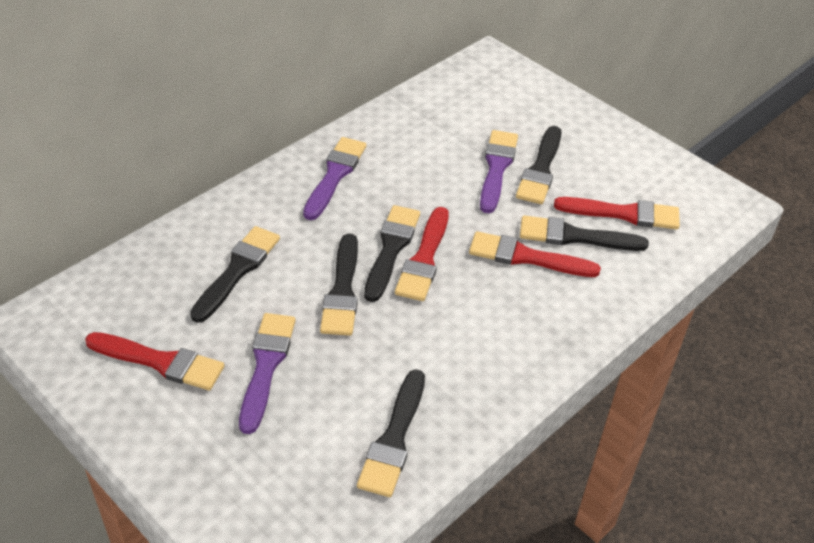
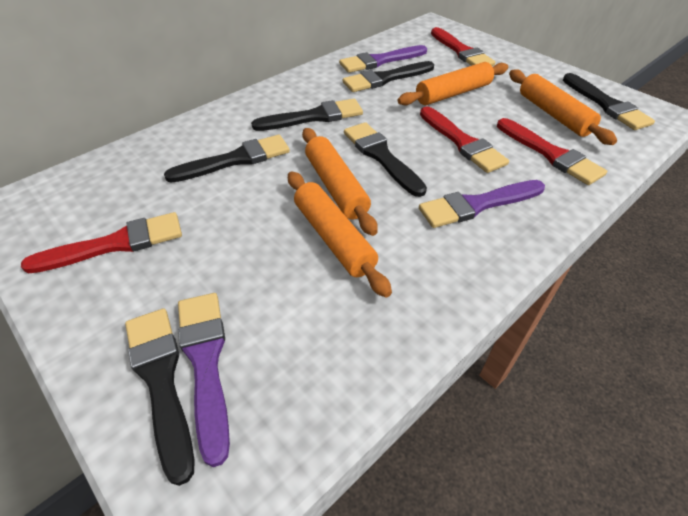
orange rolling pin: none = 0 -> [288,171,392,298] [302,128,378,236] [398,62,508,106] [509,70,617,145] = 4

